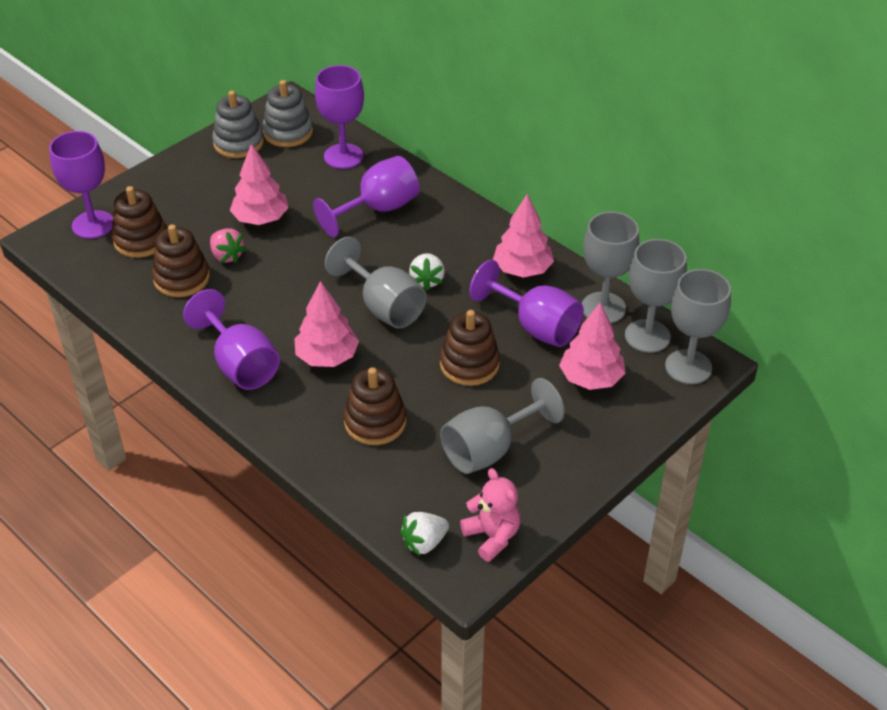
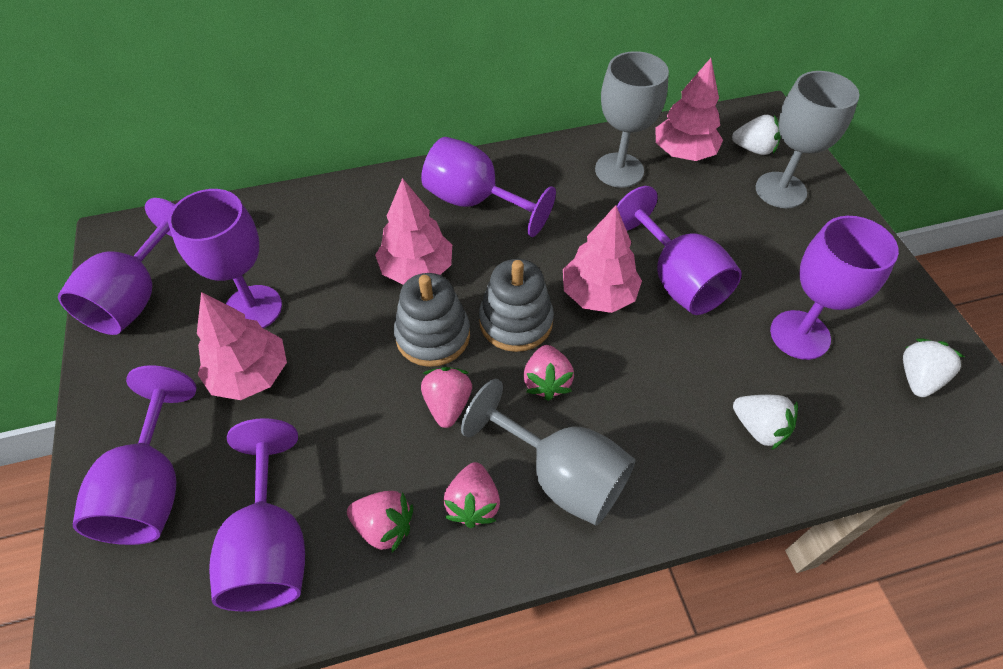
brown stacking toy: [111,186,167,258] [152,224,210,297] [344,367,406,445] [440,310,500,386] = 4 -> none = 0
grey goblet: [325,237,426,329] [440,378,565,474] [582,212,639,323] [625,239,687,353] [665,269,731,384] = 5 -> [461,379,635,525] [595,51,669,188] [756,71,859,208] = 3
pink strawberry: [210,228,247,263] = 1 -> [347,491,413,552] [421,367,472,428] [443,462,500,528] [523,345,574,401] = 4
pink teddy bear: [460,468,521,562] = 1 -> none = 0
purple goblet: [49,131,113,239] [183,289,280,390] [313,156,419,237] [315,65,364,169] [469,260,584,347] = 5 -> [58,198,176,335] [73,365,197,545] [168,189,282,328] [209,418,305,612] [421,137,556,237] [617,186,742,315] [770,216,899,360] = 7
white strawberry: [400,512,449,556] [409,253,445,291] = 2 -> [732,115,781,155] [733,395,798,450] [903,338,964,397] = 3

